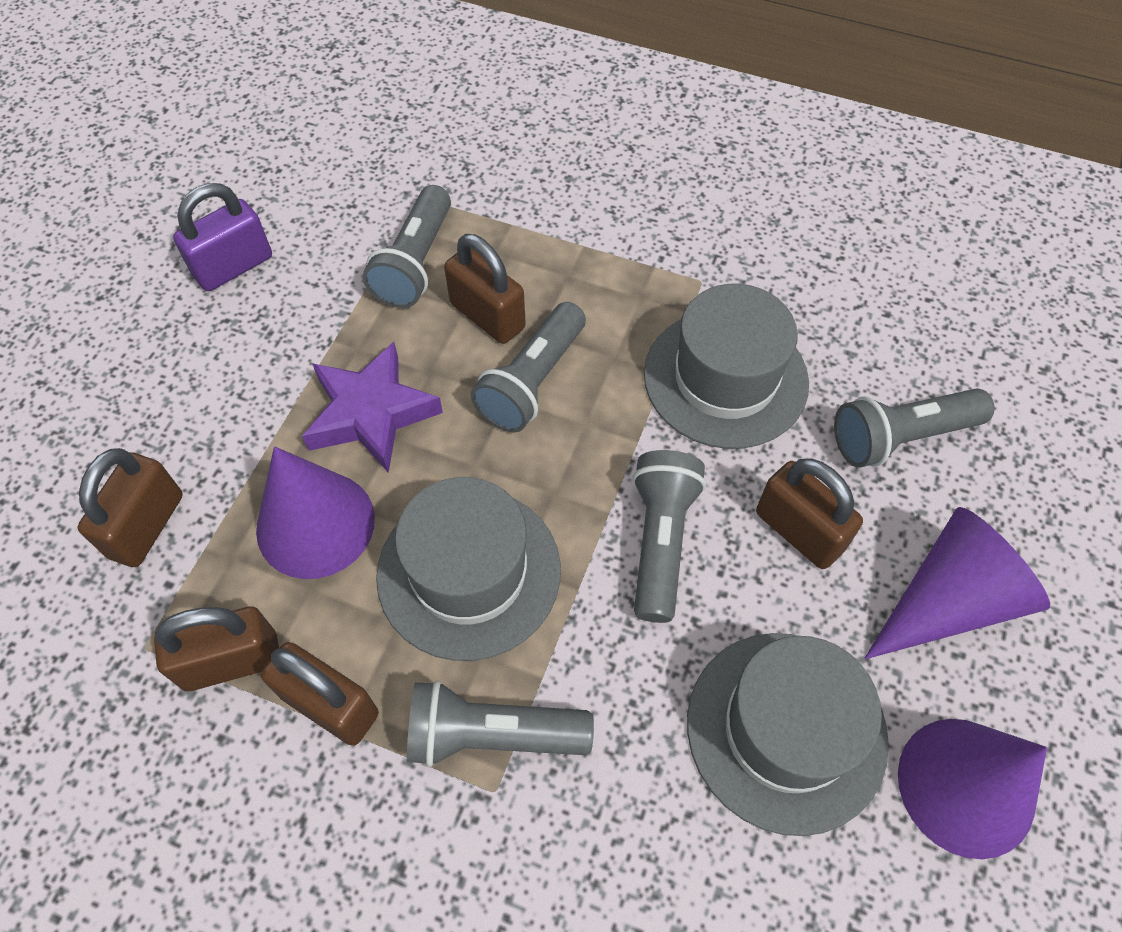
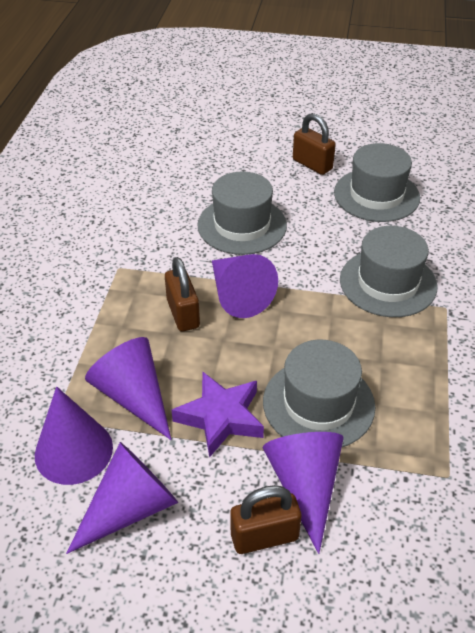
brown padlock: [78,448,183,567] [154,607,279,691] [261,642,379,746] [444,234,526,344] [756,458,863,569] = 5 -> [165,257,200,332] [230,485,301,554] [293,113,336,175] = 3
grey flashlight: [363,185,451,308] [407,680,594,767] [470,302,586,433] [633,450,706,623] [834,388,995,468] = 5 -> none = 0
grey hat: [376,477,561,661] [644,284,809,449] [687,633,889,836] = 3 -> [197,171,287,255] [263,340,375,447] [334,143,420,222] [340,226,437,317] = 4
purple cone: [256,446,375,579] [864,507,1050,659] [898,719,1047,859] = 3 -> [35,387,113,485] [66,442,178,554] [85,337,171,440] [212,254,278,318] [263,432,344,554] = 5
purple padlock: [173,183,272,291] = 1 -> none = 0

